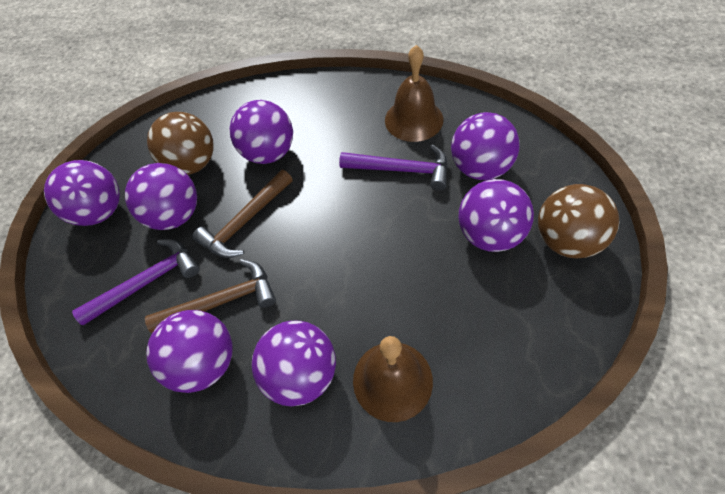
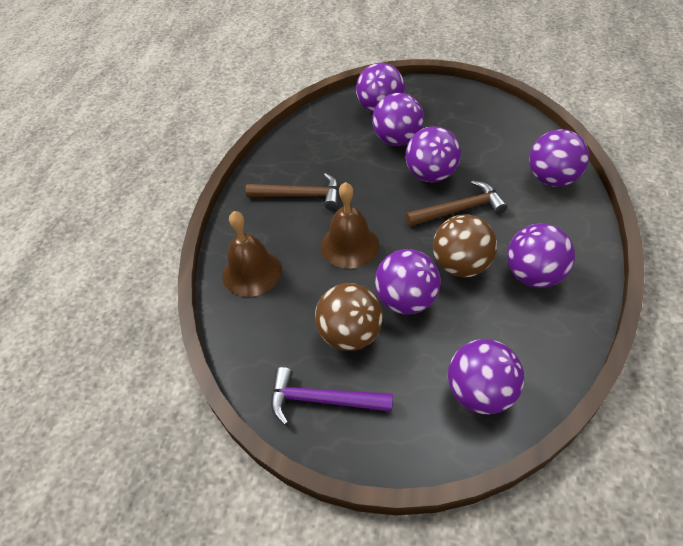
purple hammer: [72,239,199,325] [339,144,448,191] = 2 -> [271,367,393,425] = 1

